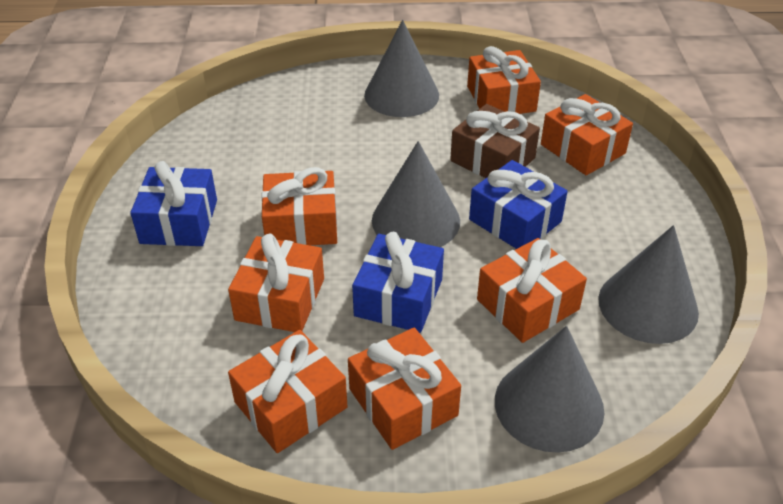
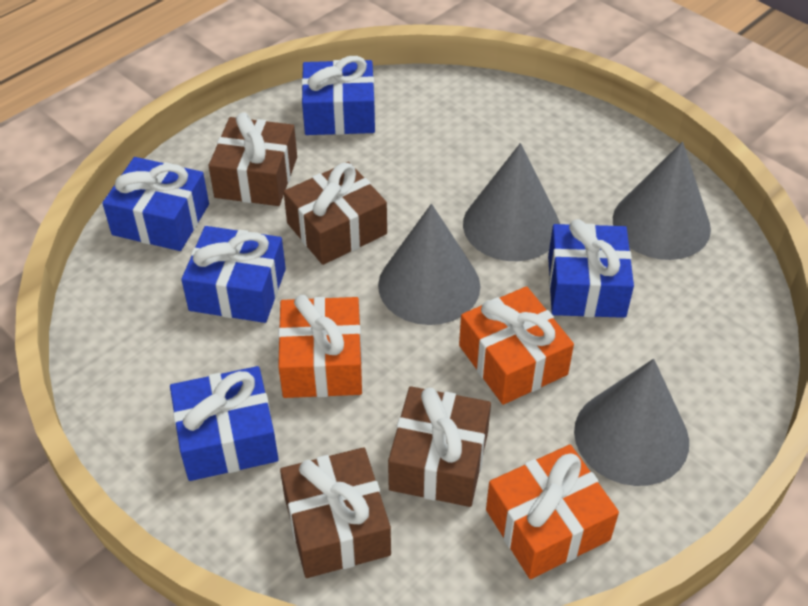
blue gift: [130,161,217,246] [352,232,444,333] [469,160,568,249] = 3 -> [102,157,209,251] [170,366,279,481] [181,226,286,323] [302,56,375,135] [548,219,634,318] = 5
brown gift: [450,104,540,178] = 1 -> [208,112,297,206] [280,447,391,578] [284,162,387,265] [388,386,491,507] = 4
orange gift: [228,233,324,332] [228,330,348,453] [261,167,337,245] [348,328,461,450] [467,46,541,114] [477,238,587,343] [541,94,633,175] = 7 -> [278,295,362,398] [459,286,574,405] [486,445,619,579] = 3

